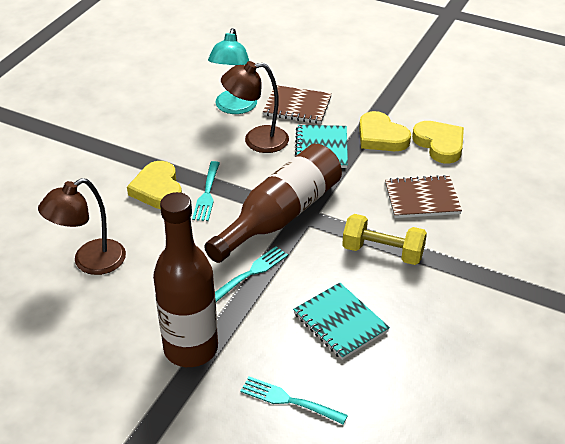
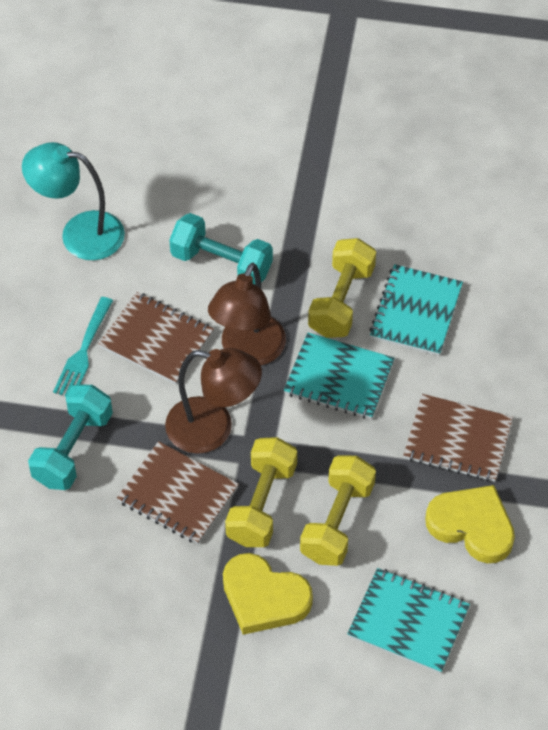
brown bottle: [153,192,218,367] [204,144,342,263] = 2 -> none = 0
brown notebook: [263,85,332,124] [385,175,462,218] = 2 -> [98,292,214,384] [117,441,239,544] [404,394,513,482] = 3
turquoise dumbbell: none = 0 -> [28,384,113,490] [169,213,273,284] = 2
turquoise fork: [192,161,220,221] [215,246,288,302] [240,377,348,425] = 3 -> [53,297,113,396] = 1
turquoise notebook: [293,283,390,360] [295,125,348,168] = 2 -> [284,333,395,419] [347,568,470,674] [369,264,463,356] = 3
yellow dumbbell: [342,214,427,265] = 1 -> [225,437,297,547] [300,455,376,566] [308,238,376,338] = 3
yellow heart: [127,161,182,209] [359,111,411,151] [412,121,464,164] = 3 -> [223,553,313,635] [425,485,515,563] = 2

